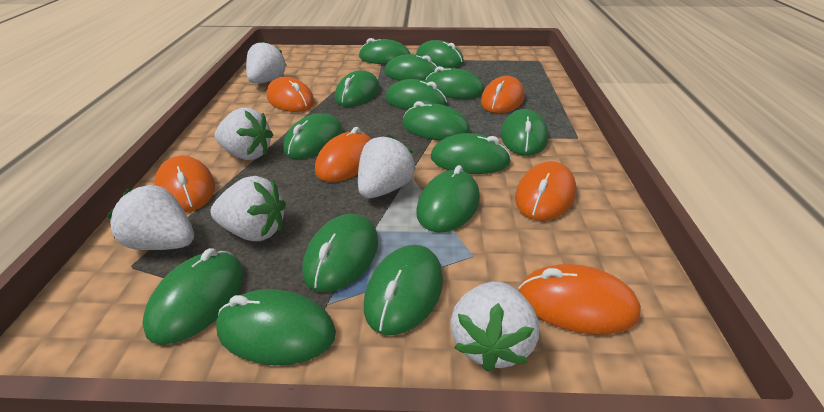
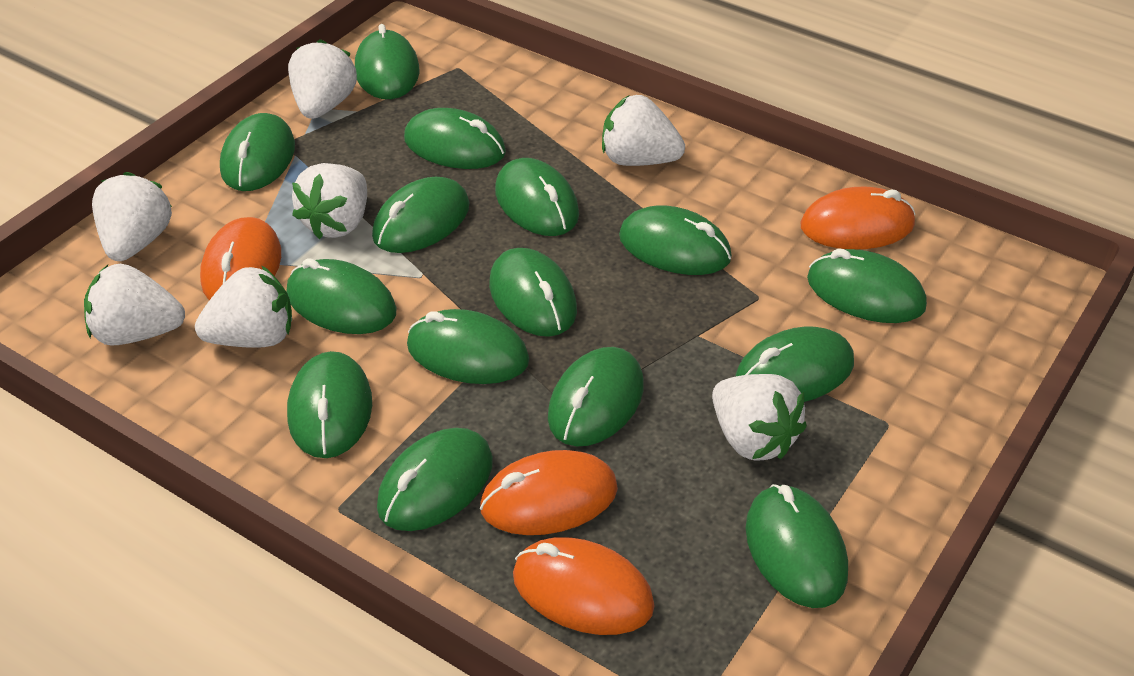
orange mouse: [154,156,215,212] [267,77,315,112] [315,127,371,182] [481,76,525,113] [515,161,576,221] [519,264,641,335] = 6 -> [200,217,281,300] [480,450,618,535] [513,537,655,635] [800,187,915,249] = 4
white strawberry: [107,185,194,250] [210,176,286,241] [215,108,273,160] [246,41,287,84] [358,135,416,198] [450,281,539,372] = 6 -> [84,264,185,346] [92,172,172,261] [195,265,292,348] [288,39,357,119] [292,163,367,239] [602,95,685,166] [712,374,807,461] = 7

